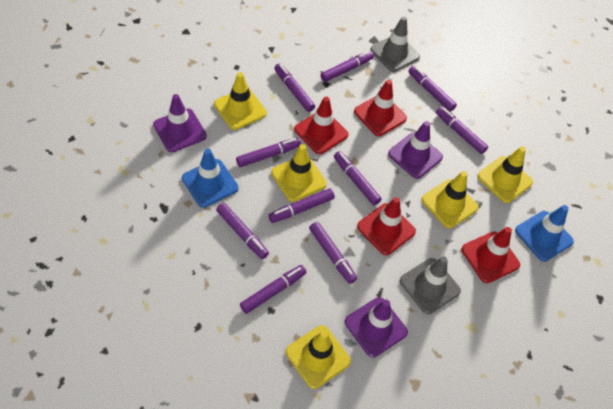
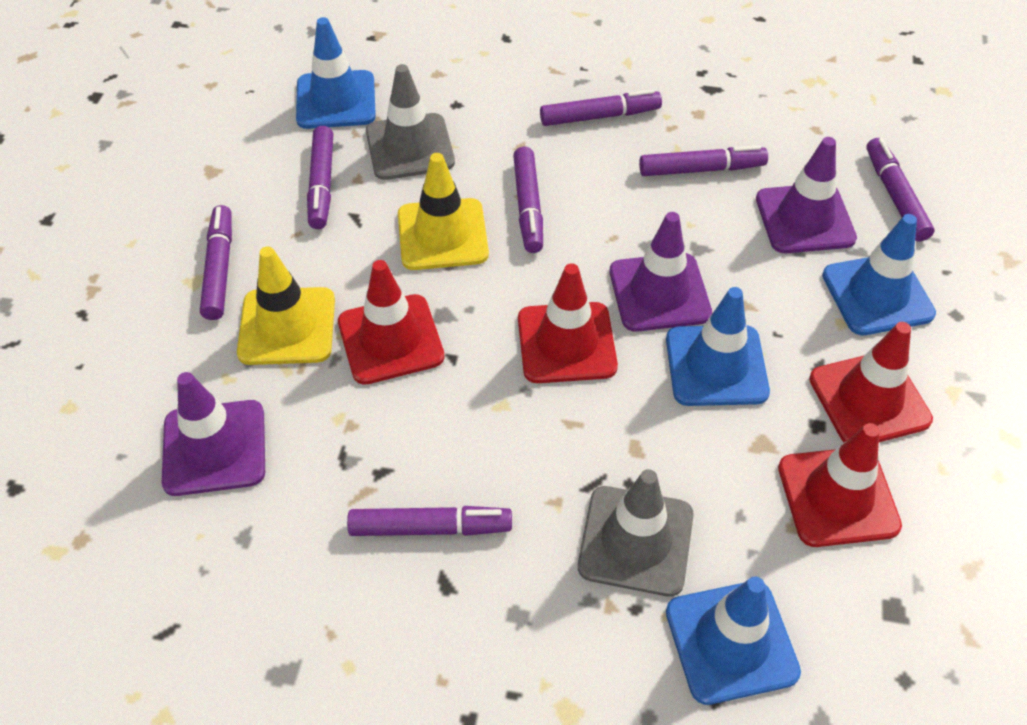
blue traffic cone: [182,149,238,208] [515,205,574,262] = 2 -> [296,17,376,129] [666,287,770,406] [666,576,801,705] [822,214,936,335] = 4
purple marker: [216,203,269,259] [236,138,301,167] [240,265,307,314] [268,189,335,223] [274,63,315,112] [309,222,357,284] [320,51,374,82] [334,151,382,205] [408,66,457,111] [436,107,488,154] = 10 -> [200,205,232,320] [307,126,333,229] [347,506,512,536] [513,147,543,253] [540,89,662,126] [639,145,768,176] [866,138,935,241] = 7
yellow traffic cone: [214,72,267,130] [271,144,327,202] [286,325,351,389] [421,171,479,228] [478,146,533,203] = 5 -> [237,246,335,365] [398,153,489,270] = 2

